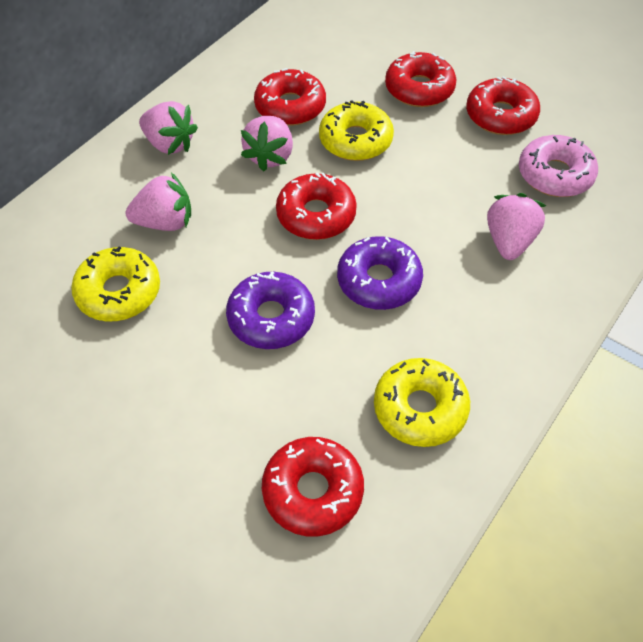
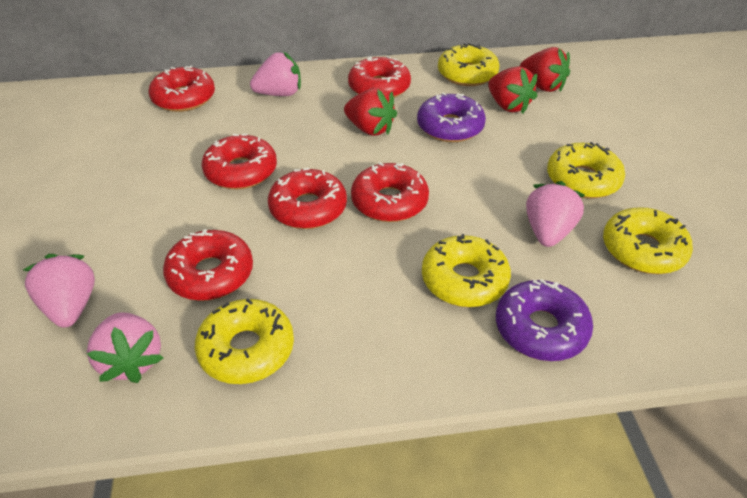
pink donut: [519,135,598,197] = 1 -> none = 0
red donut: [254,68,326,126] [262,437,364,537] [276,173,357,240] [385,51,456,107] [466,76,540,135] = 5 -> [148,66,215,112] [163,229,253,301] [202,134,277,190] [268,168,347,229] [348,56,411,98] [351,162,429,222] = 6
red strawberry: none = 0 -> [344,88,397,136] [488,66,537,114] [520,47,570,92] = 3
yellow donut: [71,246,160,321] [319,100,394,161] [374,358,470,447] = 3 -> [195,299,294,384] [422,234,511,307] [438,43,499,86] [547,142,625,199] [603,207,693,274] = 5

